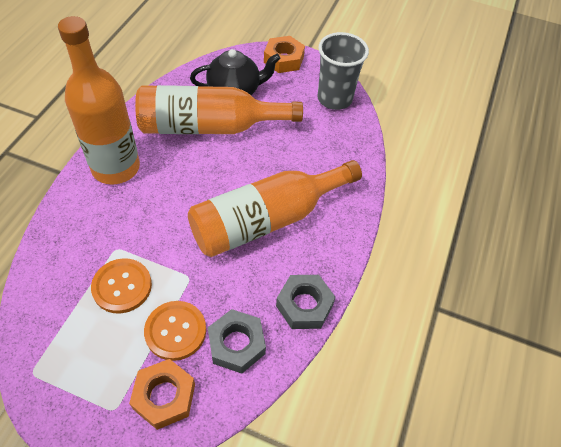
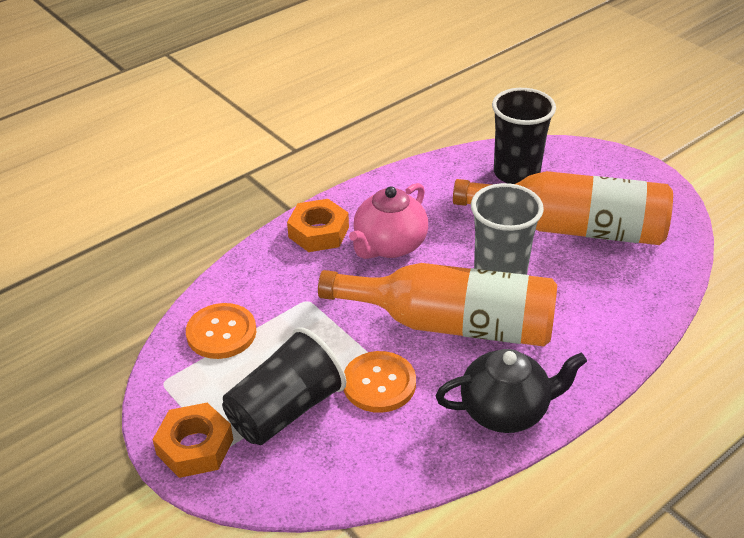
black cup: none = 0 -> [222,327,346,445] [492,88,556,184] = 2
grey nut: [208,309,266,374] [276,275,335,329] = 2 -> none = 0
orange bottle: [58,16,140,184] [135,85,303,134] [188,160,362,257] = 3 -> [318,263,557,347] [453,171,673,245] = 2
pink teapot: none = 0 -> [349,183,428,259] = 1

